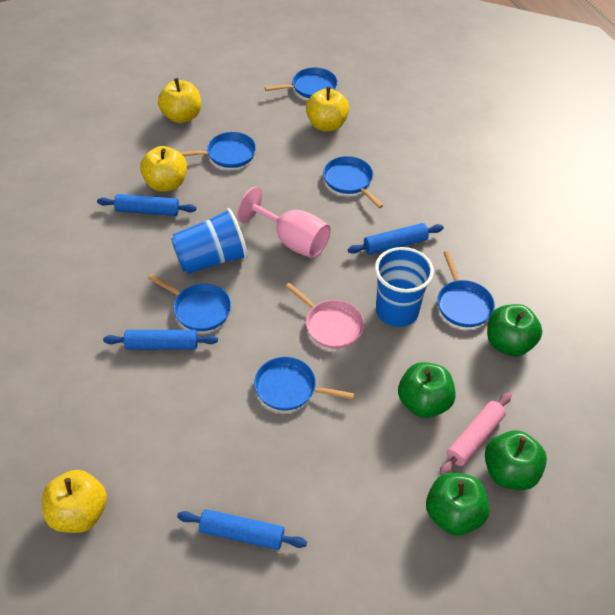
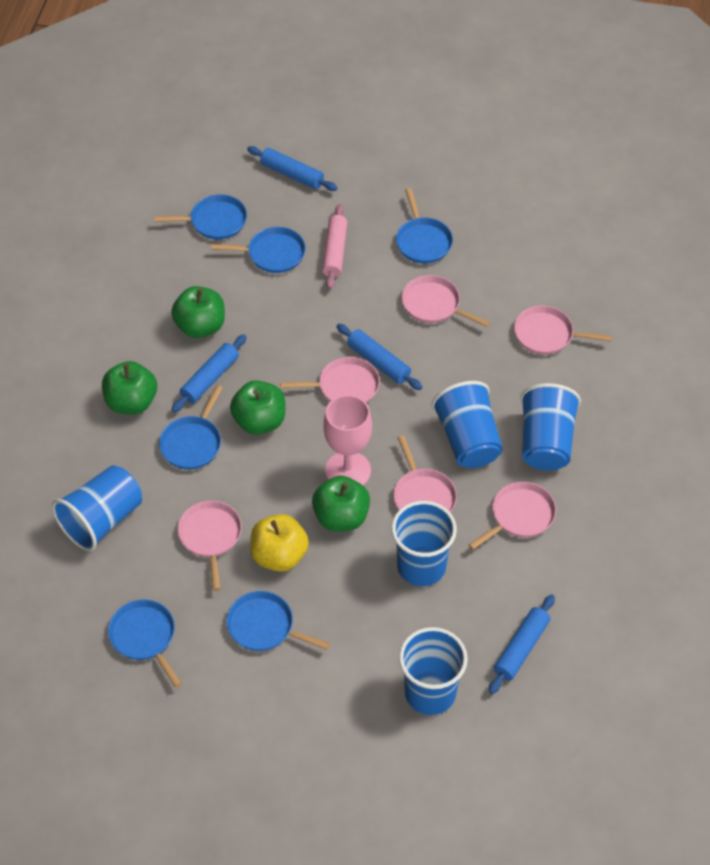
blue cup: [171,208,248,274] [375,247,434,327] = 2 -> [52,465,142,551] [391,501,457,586] [399,627,468,715] [432,381,503,468] [520,383,581,471] = 5
pink pan: [285,283,364,349] = 1 -> [178,501,242,591] [280,357,380,403] [394,435,457,512] [402,275,490,327] [469,482,556,550] [514,305,612,355] = 6
yellow apple: [42,470,107,533] [140,146,187,192] [158,78,201,123] [306,87,349,131] = 4 -> [250,514,309,572] = 1

